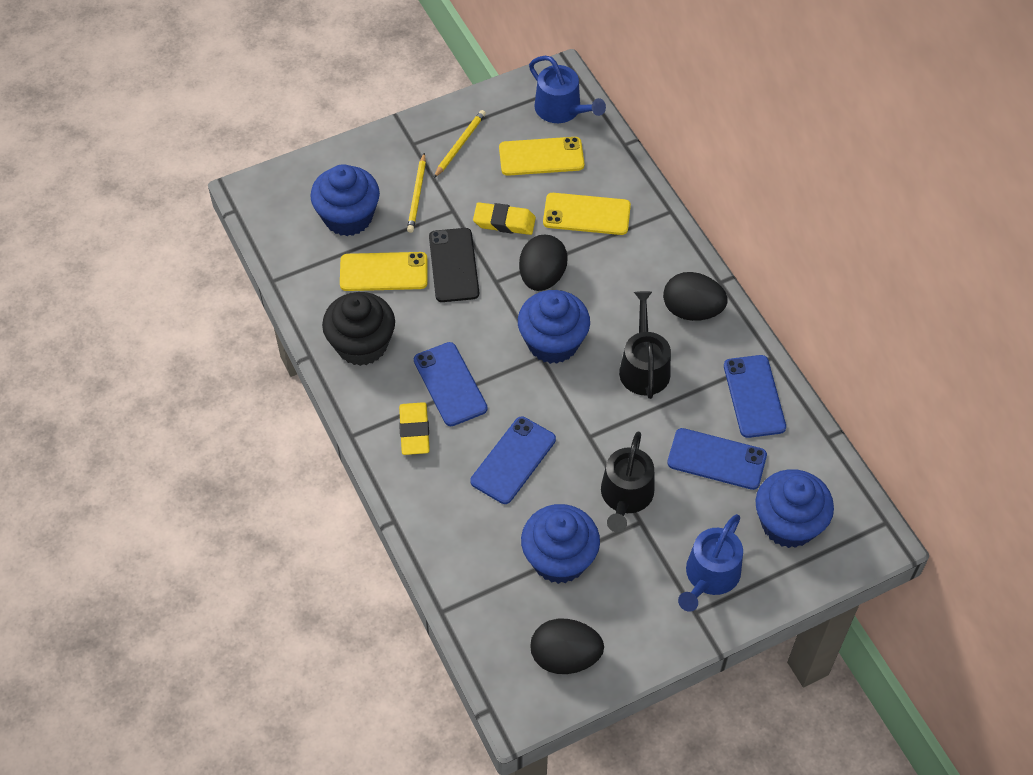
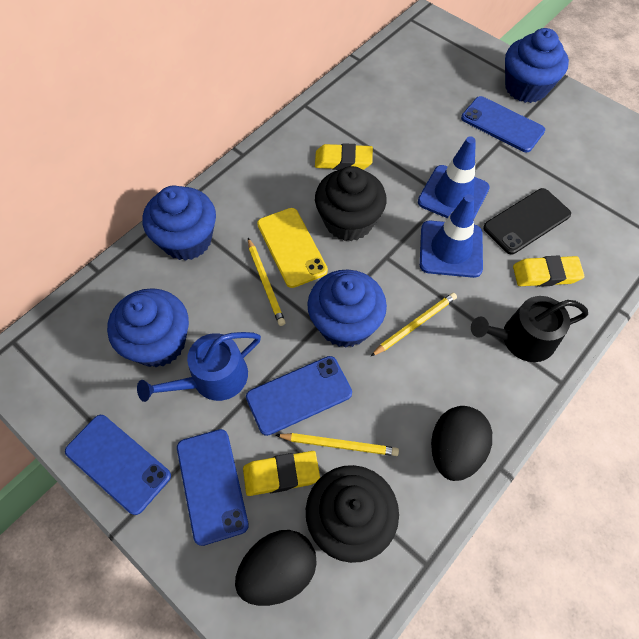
black cupcake: [322,292,395,366] = 1 -> [306,465,399,563] [315,166,387,241] = 2
black egg: [519,235,568,291] [530,619,604,674] [663,272,728,321] = 3 -> [235,530,317,606] [431,406,492,481] = 2
black watering can: [601,432,654,532] [619,291,671,399] = 2 -> [471,296,588,362] = 1
blue traffic cone: none = 0 -> [418,136,490,219] [420,194,483,278] = 2
blue watering can: [529,56,606,123] [678,514,743,612] = 2 -> [137,332,261,402] = 1
yellow eraser: [399,402,430,455] [473,202,536,235] = 2 -> [243,451,320,496] [315,143,373,170] [513,256,584,287] = 3
yellow pencil: [407,153,426,233] [434,110,486,178] = 2 -> [248,238,286,326] [276,433,399,456] [371,293,457,356] = 3
yellow phone: [340,252,427,291] [499,137,585,176] [543,193,631,235] = 3 -> [257,208,328,288] = 1

